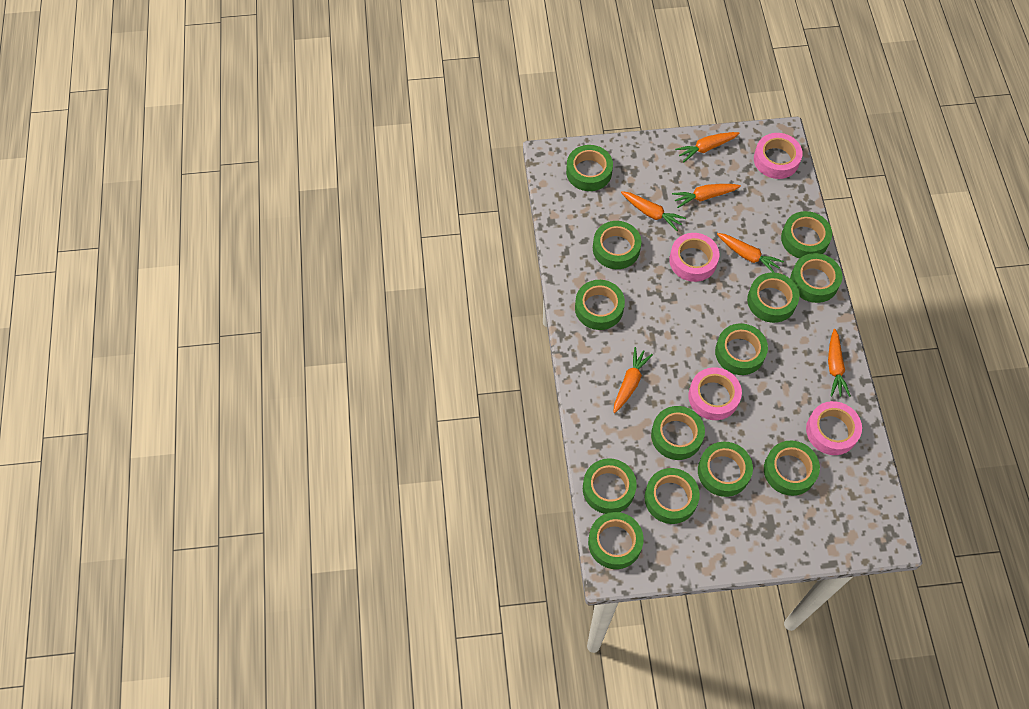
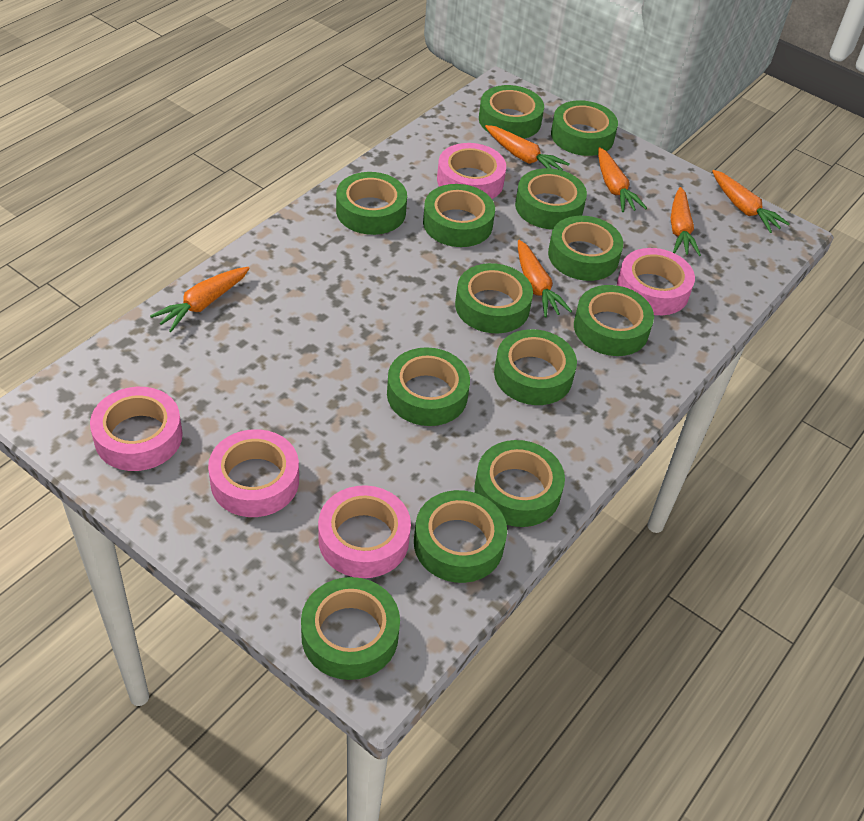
pink tape: [669,233,719,282] [688,367,742,420] [754,133,803,179] [806,401,862,455] = 4 -> [90,387,183,471] [208,429,299,517] [318,485,411,578] [437,143,506,199] [617,248,695,315] = 5

